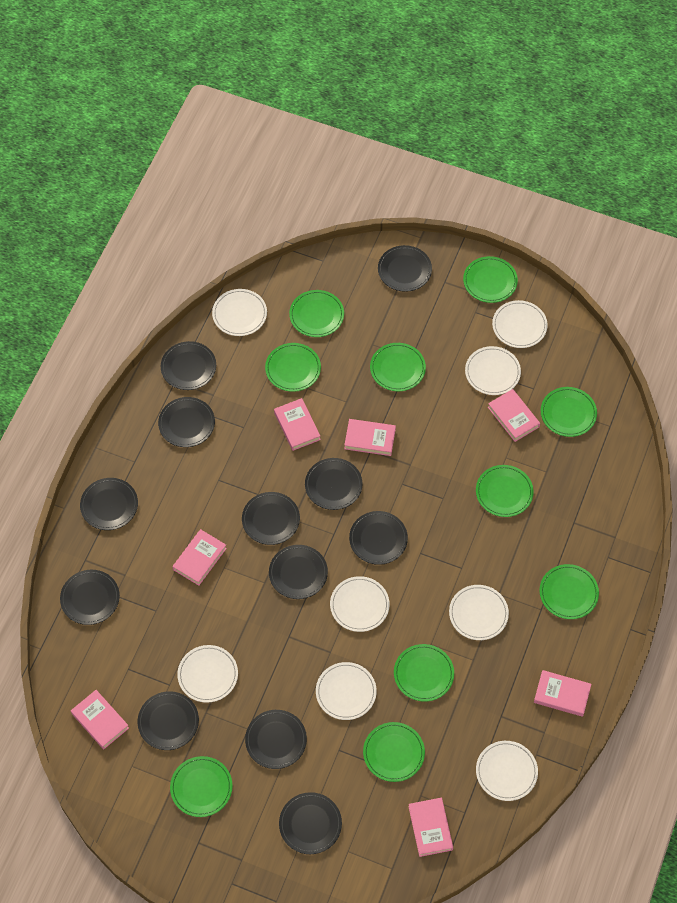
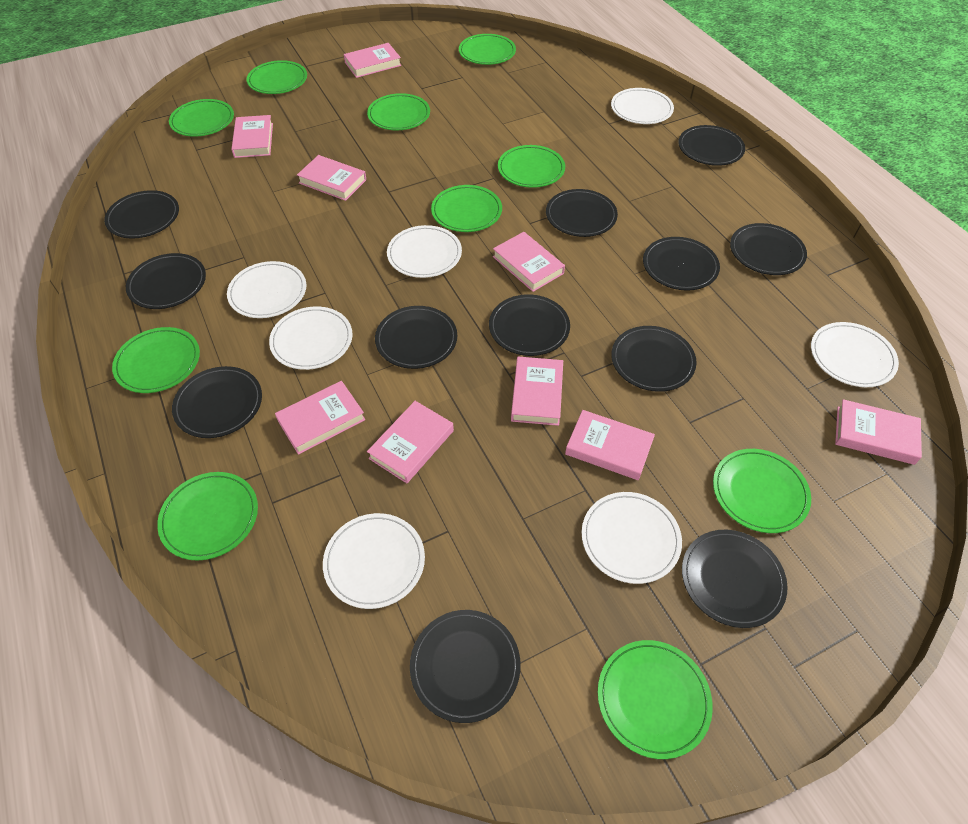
pink book: [71,690,129,749] [172,529,227,586] [274,398,321,451] [344,419,396,456] [408,798,453,857] [488,389,540,442] [534,670,591,717] = 7 -> [231,115,273,158] [275,381,365,455] [297,155,366,201] [344,43,401,78] [367,401,454,483] [493,232,565,292] [511,357,563,426] [565,410,655,480] [835,399,922,465] = 9
white plate: [177,645,238,703] [212,289,267,336] [316,662,377,720] [330,576,390,632] [449,585,509,640] [465,346,521,395] [476,741,538,801] [492,300,548,348] = 8 -> [227,261,306,318] [269,307,352,370] [323,513,425,609] [387,225,462,278] [582,492,682,584] [611,88,674,124] [811,322,899,387] = 7

